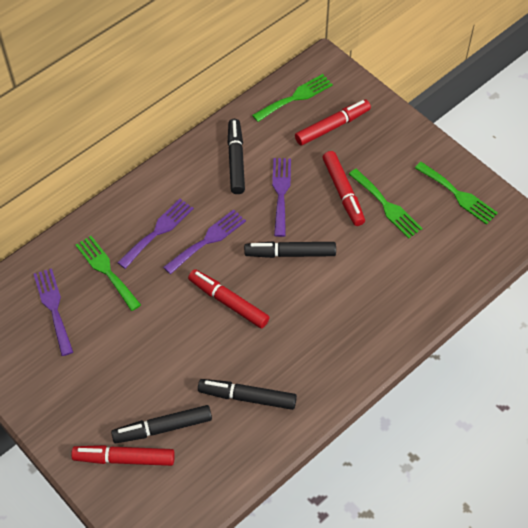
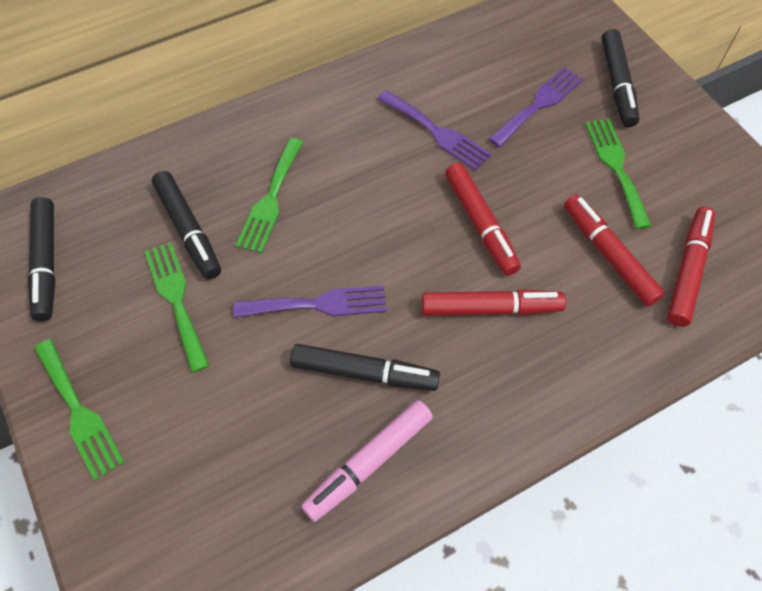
pink marker: none = 0 -> [301,400,433,522] = 1
purple fork: [34,268,73,356] [117,199,194,269] [163,209,246,274] [272,158,291,237] = 4 -> [233,285,387,318] [378,90,492,171] [489,67,583,147] = 3

